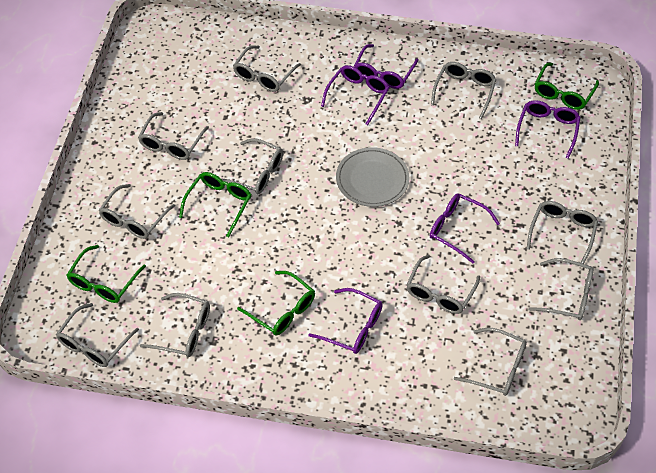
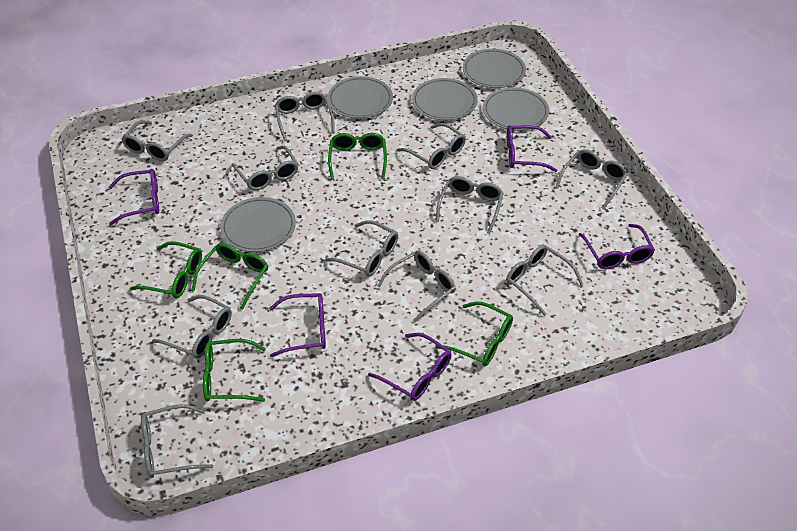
green glasses: [67,245,146,303] [179,172,251,238] [237,271,315,336] [535,63,599,110] = 4 -> [130,241,202,298] [192,243,268,310] [203,339,266,402] [328,133,387,180] [435,301,513,366] = 5
grey plate: [336,147,409,207] = 1 -> [221,197,296,252] [328,76,393,119] [412,78,478,120] [463,49,526,88] [483,87,549,131] = 5

